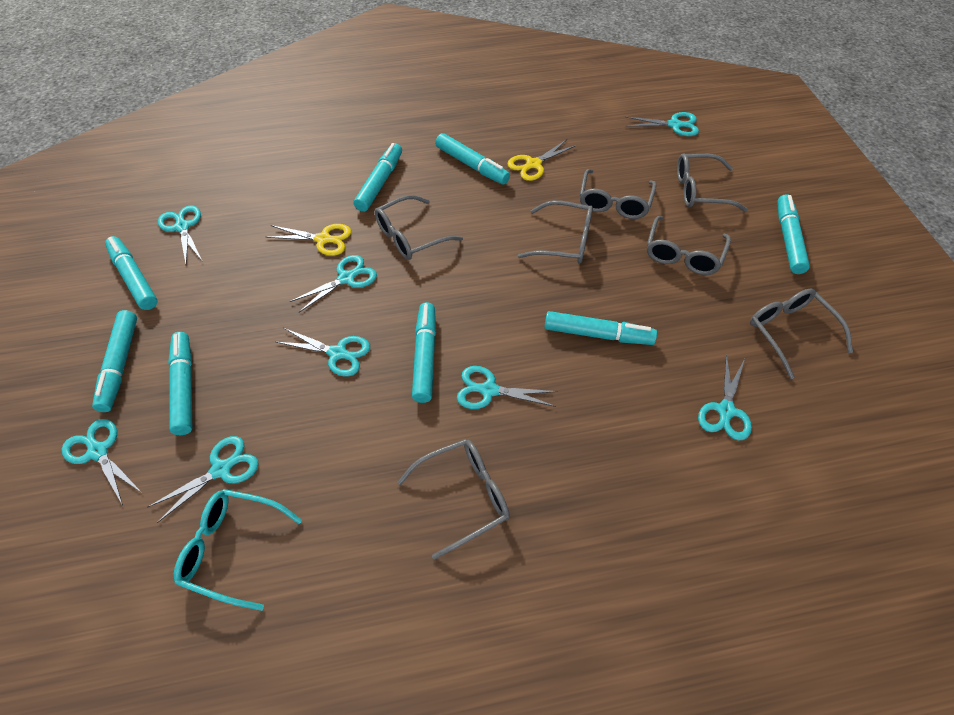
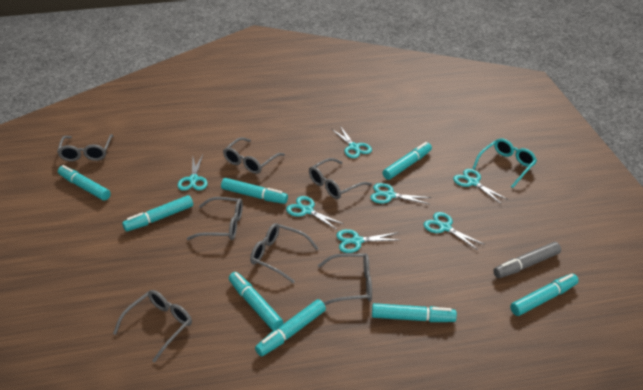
grey marker: none = 0 -> [493,242,561,278] = 1
turquoise scissors: [62,419,141,506] [148,436,259,523] [158,206,202,264] [276,328,370,377] [290,255,377,312] [457,366,558,409] [625,112,699,136] [698,354,752,441] = 8 -> [177,155,208,191] [286,196,344,230] [332,126,372,158] [336,229,400,253] [370,183,431,204] [423,212,485,250] [453,169,508,204] = 7
yellow scissors: [266,224,351,256] [507,139,577,181] = 2 -> none = 0

